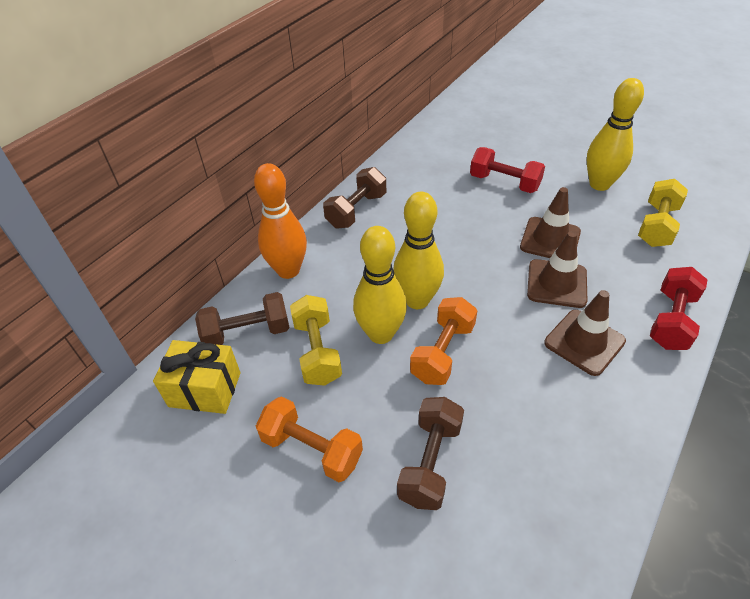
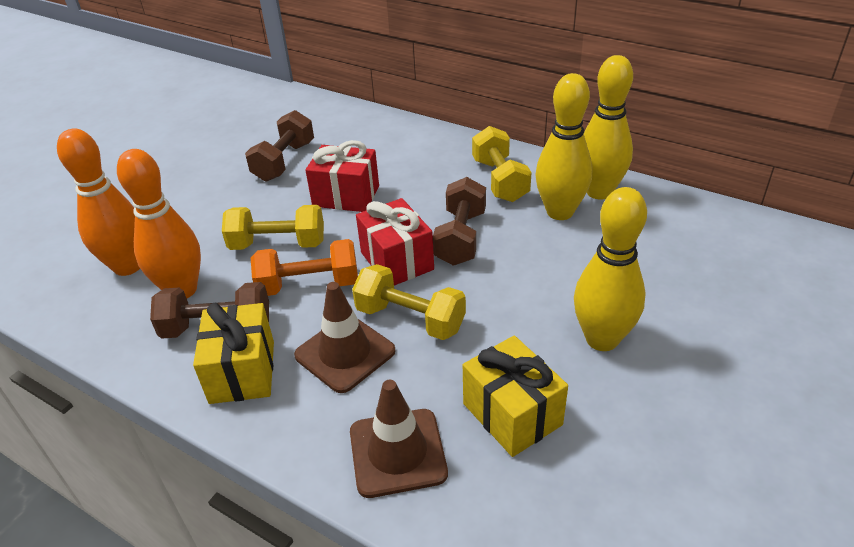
brown traffic cone: [520,187,581,258] [527,231,588,308] [544,290,626,376] = 3 -> [294,282,396,393] [350,380,448,498] = 2
orange bowling pin: [254,163,307,279] = 1 -> [57,128,140,276] [117,149,201,298] = 2
orange dumbbell: [256,396,363,482] [410,297,478,385] = 2 -> [251,239,358,296] = 1
red dumbbell: [470,147,545,193] [650,267,708,350] = 2 -> none = 0
red gift: none = 0 -> [305,140,379,212] [356,198,434,285] = 2
yellow dumbbell: [290,295,342,386] [638,179,688,247] = 2 -> [222,205,324,250] [352,264,466,340] [472,126,532,202] = 3
yellow gift: [153,340,241,414] = 1 -> [193,302,274,404] [463,336,568,457] = 2

